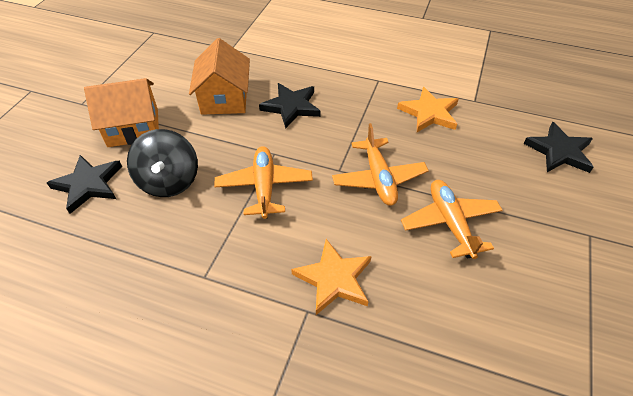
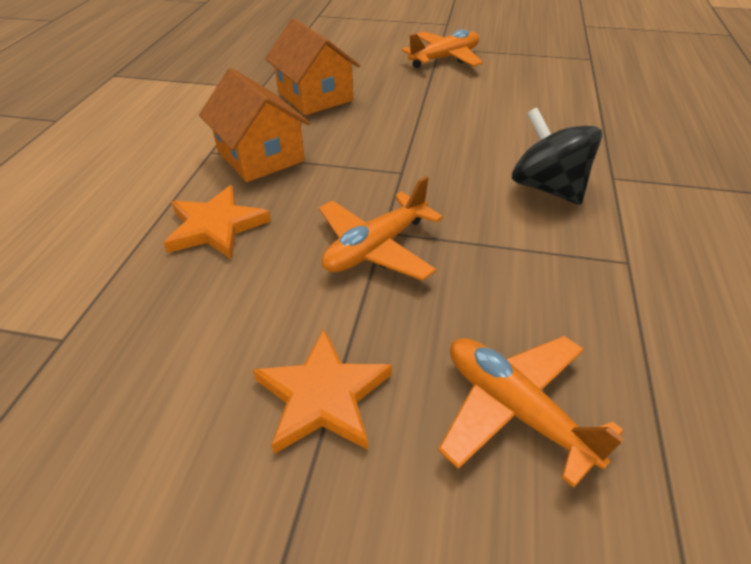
black star: [47,155,122,214] [259,83,320,129] [523,122,593,173] = 3 -> none = 0

